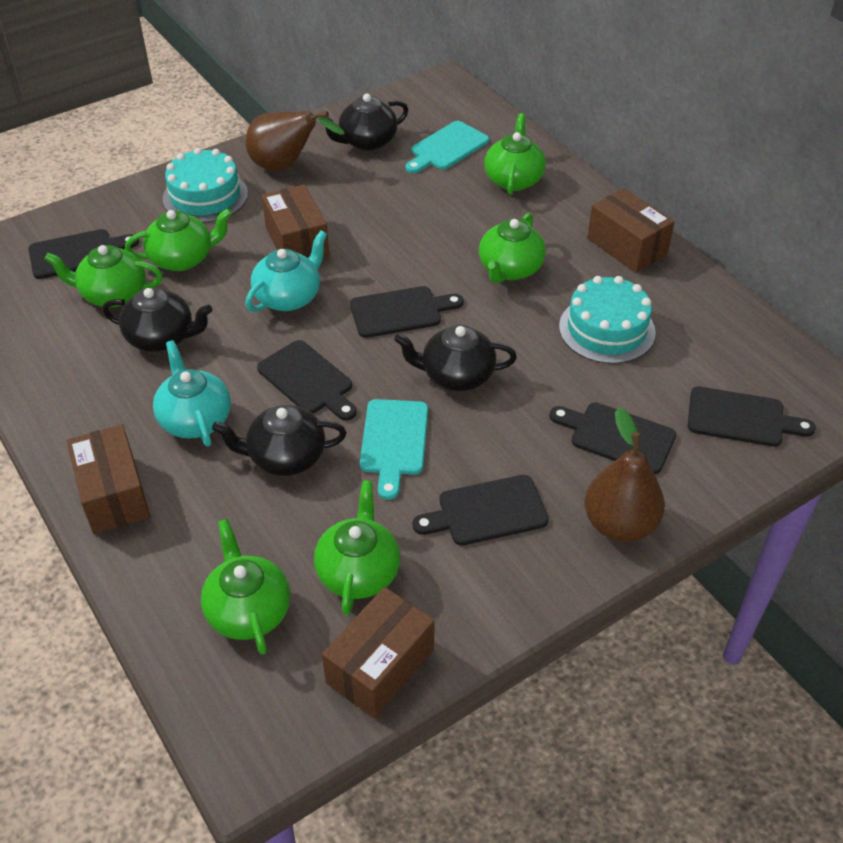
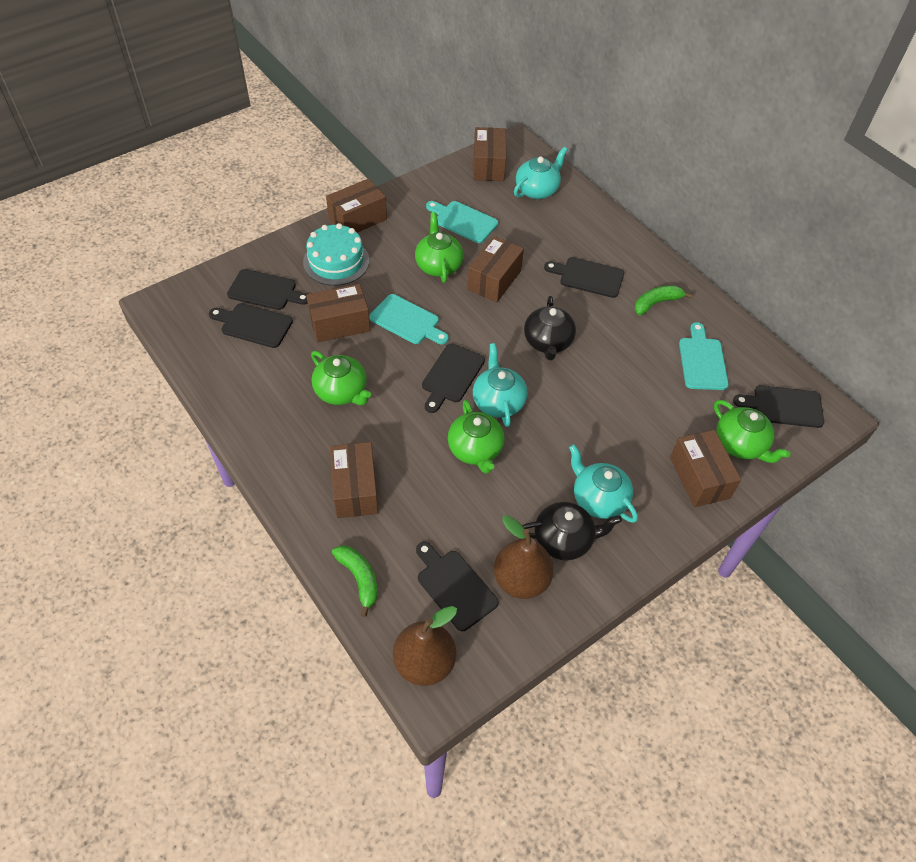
black teapot: [102,287,212,352] [212,405,346,476] [324,93,408,151] [394,325,517,391] = 4 -> [522,502,622,560] [524,296,576,360] = 2
brown box: [67,424,150,534] [262,184,329,258] [322,587,435,718] [587,188,675,273] = 4 -> [306,284,370,342] [326,178,387,232] [330,442,378,518] [467,236,524,302] [473,127,506,181] [670,430,741,507] = 6
green banana: none = 0 -> [332,545,378,617] [635,285,693,315] = 2
green teapot: [45,245,163,307] [125,208,232,271] [201,519,290,655] [314,480,400,615] [479,213,546,283] [484,113,546,195] = 6 -> [311,351,371,405] [415,212,464,283] [448,400,505,474] [714,400,791,463] = 4
turquoise cake: [163,148,248,223] [559,276,656,364] = 2 -> [303,223,369,286] = 1
turquoise cutting board: [360,399,428,500] [406,121,489,173] = 2 -> [369,294,449,344] [426,201,498,243] [679,322,729,390] = 3
turquoise teapot: [153,340,231,446] [245,230,327,312] = 2 -> [473,343,527,427] [514,147,568,199] [569,444,638,523] = 3

